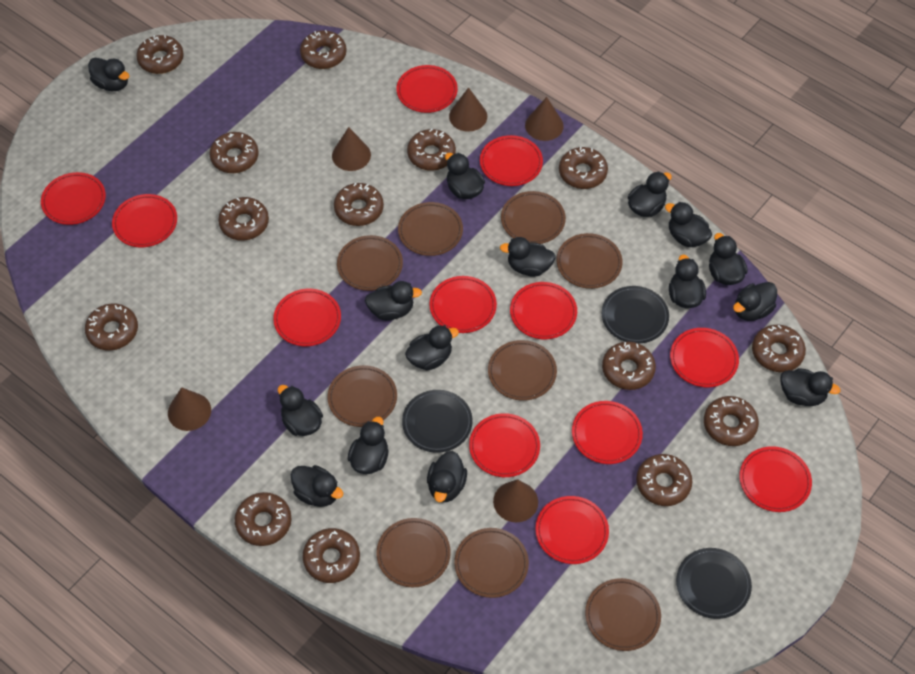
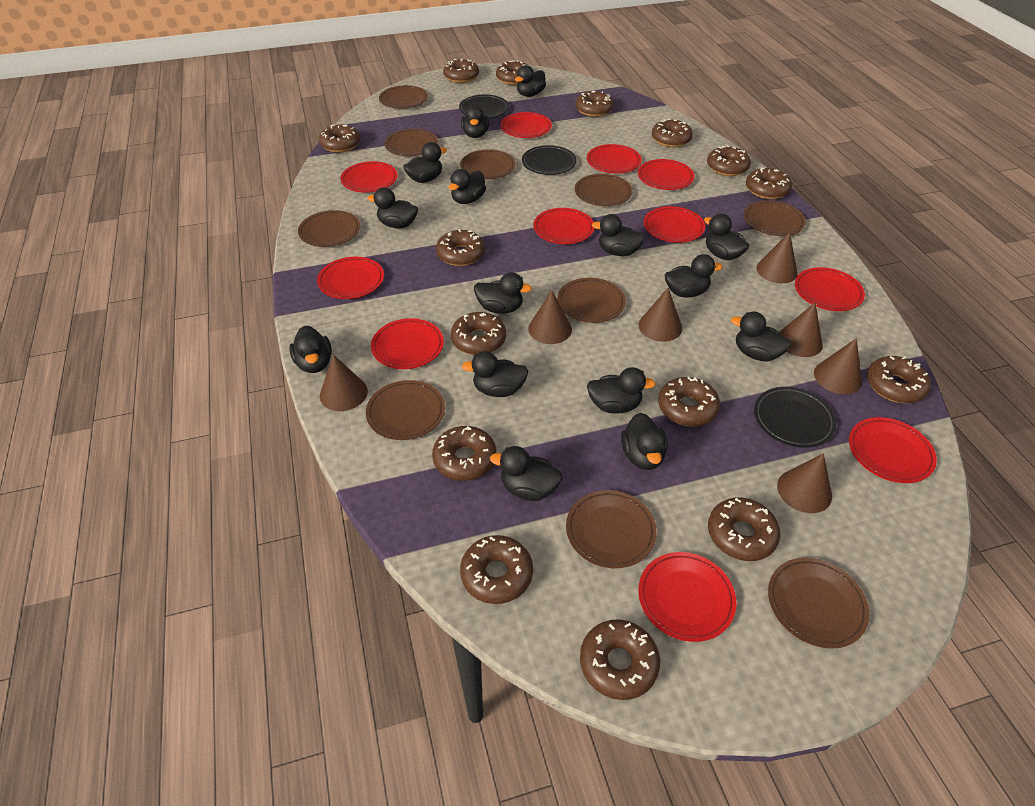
brown cone: [168,387,211,431] [332,127,371,171] [449,87,487,132] [493,479,538,522] [525,97,564,141] = 5 -> [320,355,368,411] [528,290,572,344] [639,288,682,342] [756,232,798,283] [777,453,832,513] [779,303,823,357] [814,338,862,394] = 7
brown donut: [85,303,138,351] [136,35,184,74] [209,132,259,173] [218,197,269,241] [235,492,291,546] [300,30,347,69] [303,528,360,583] [334,183,384,226] [407,129,456,171] [559,147,608,189] [602,341,656,390] [636,454,693,506] [704,396,759,446] [752,325,806,372] = 14 -> [319,124,361,153] [432,426,497,481] [436,229,485,266] [443,58,479,83] [451,312,506,355] [460,535,533,604] [496,60,527,85] [575,91,614,117] [580,619,660,700] [652,119,693,147] [658,377,720,427] [707,145,751,176] [708,498,780,561] [746,168,792,199] [867,356,931,403] = 15
brown plate: [327,365,397,427] [337,235,403,291] [376,518,451,587] [398,202,463,256] [454,528,529,598] [488,340,557,401] [501,191,566,244] [556,233,623,289] [585,578,661,651] = 9 -> [298,210,360,247] [366,380,445,440] [379,85,428,109] [384,129,438,157] [460,149,515,179] [557,278,626,323] [566,490,657,568] [575,174,633,206] [744,201,806,236] [768,558,869,649] = 10
red plate: [41,172,106,225] [112,194,177,247] [273,289,341,346] [397,65,458,113] [429,276,497,333] [469,413,540,477] [480,135,543,186] [510,282,577,339] [535,496,609,564] [572,401,643,464] [670,328,739,387] [739,446,812,512] = 12 -> [317,257,384,299] [341,161,398,193] [371,318,444,369] [500,112,552,138] [533,208,594,244] [587,144,642,174] [638,159,695,190] [638,552,736,642] [644,206,705,243] [795,267,865,311] [849,417,937,483] = 11

